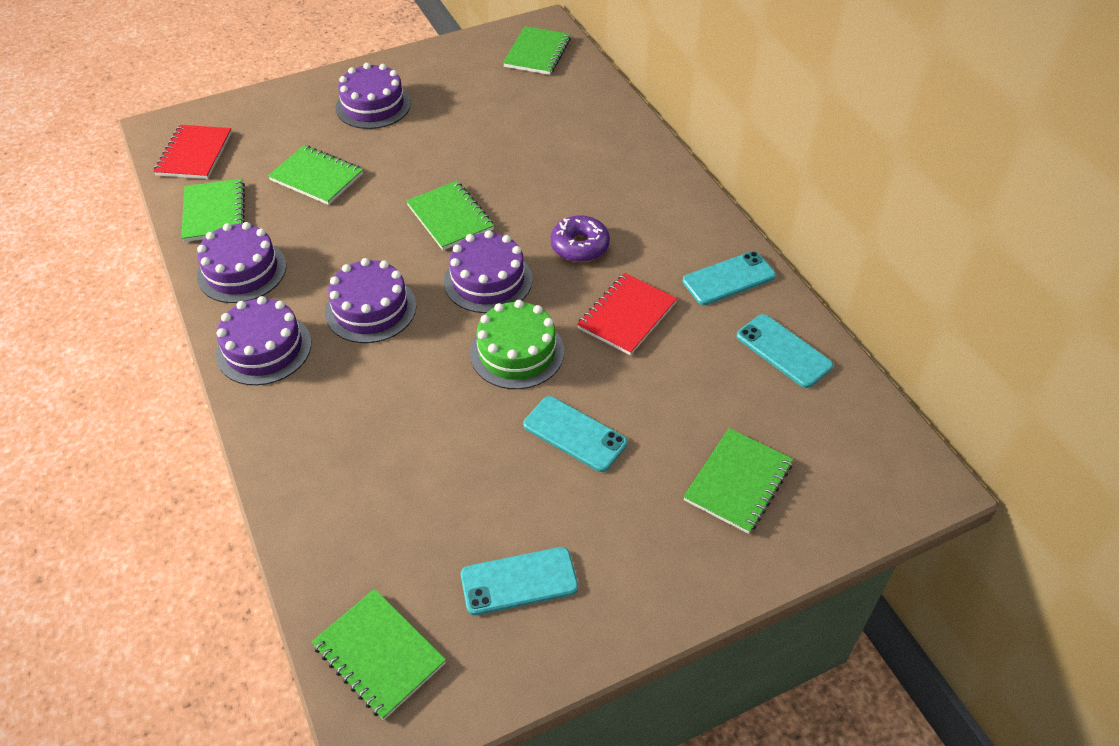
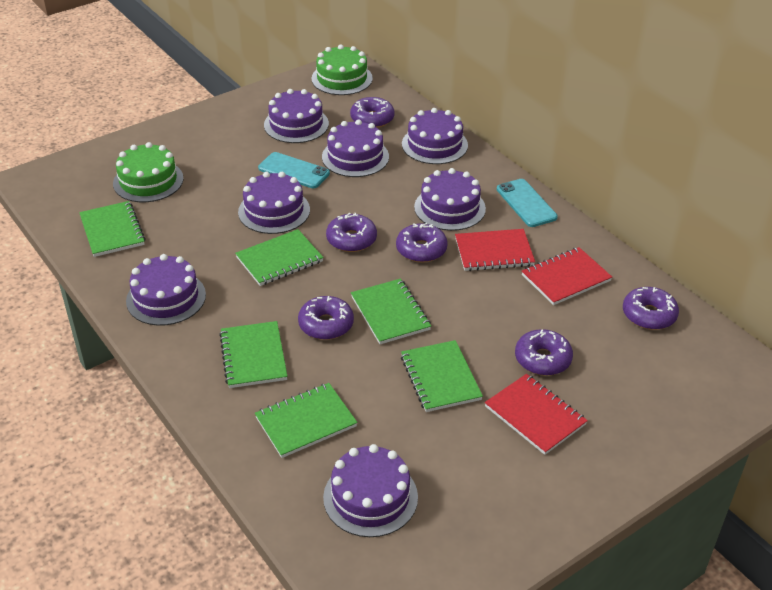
green cake: [470,300,564,389] = 1 -> [113,142,184,202] [311,45,373,95] = 2
purple cake: [197,222,286,303] [216,296,311,385] [325,258,416,343] [336,63,411,129] [444,230,532,313] = 5 -> [126,254,206,326] [238,172,310,234] [264,89,329,143] [322,119,389,177] [323,444,418,537] [402,108,468,164] [414,168,486,231] = 7
purple donut: [551,215,610,262] = 1 -> [298,296,354,340] [326,213,377,252] [350,97,395,128] [396,223,448,263] [515,329,573,376] [623,287,679,330] = 6
red notebook: [153,125,232,179] [577,273,677,355] = 2 -> [455,229,535,271] [485,374,588,455] [522,247,612,305] = 3
turquoise phone: [461,547,578,615] [523,396,627,472] [683,251,776,305] [736,314,833,388] = 4 -> [258,152,330,188] [497,179,558,227] = 2

